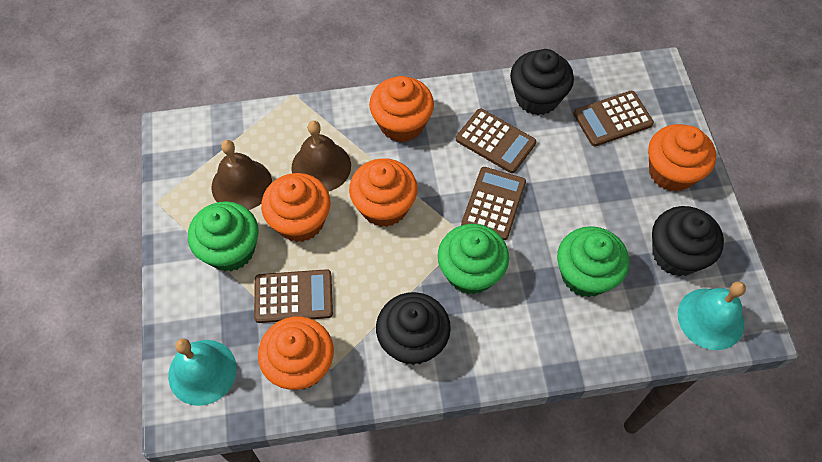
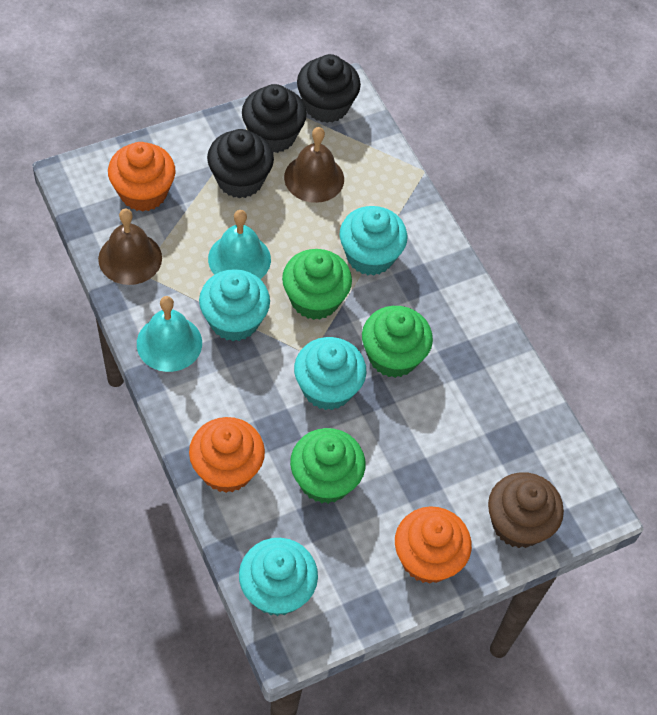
brown calculator: [254,269,333,323] [456,109,536,173] [461,167,526,240] [573,91,654,146] = 4 -> none = 0
brown cupcake: none = 0 -> [488,472,564,548] = 1
orange cupcake: [258,317,334,390] [261,173,330,242] [349,158,418,227] [369,76,434,142] [648,124,716,192] = 5 -> [108,142,176,212] [189,417,265,493] [395,507,472,584] = 3
turquoise cupcake: none = 0 -> [199,269,270,341] [239,538,318,616] [294,337,367,410] [340,206,407,275] = 4

